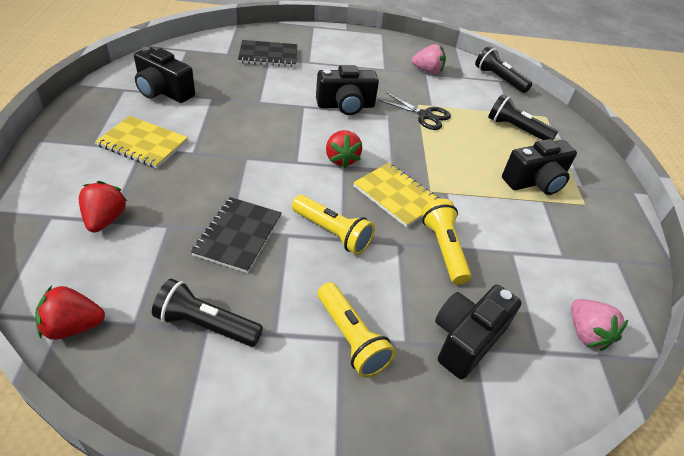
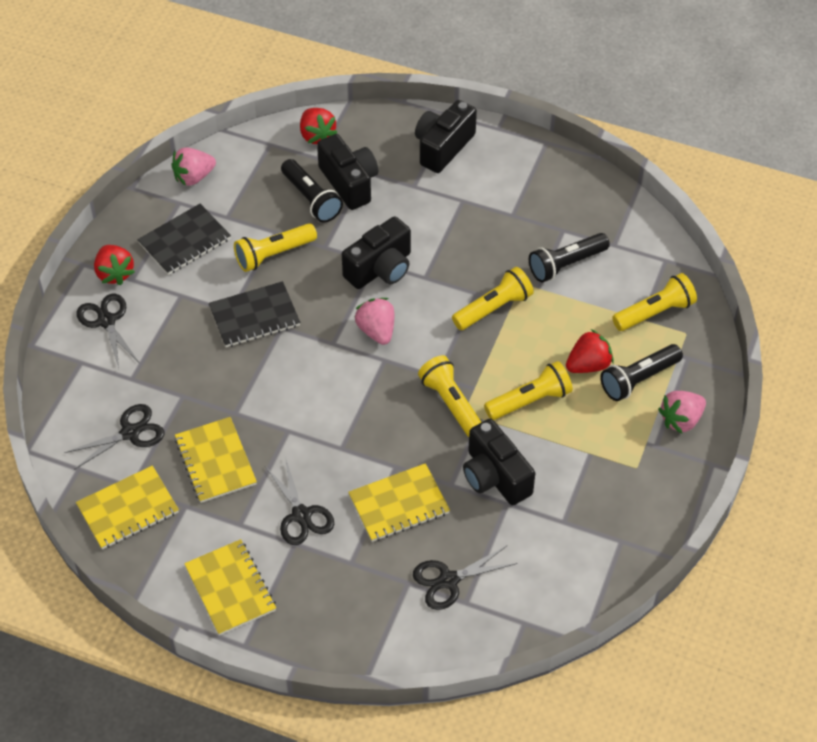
black scissors: [378,92,451,130] = 1 -> [64,404,164,470] [77,294,139,368] [265,457,334,545] [413,546,518,610] = 4
pink strawberry: [411,44,446,74] [571,299,628,351] = 2 -> [171,147,216,186] [354,298,394,345] [658,391,706,434] = 3
yellow flashlight: [292,195,375,255] [318,282,396,378] [421,199,471,285] = 3 -> [234,223,317,272] [418,355,481,437] [452,267,534,330] [484,361,573,420] [612,273,697,331] = 5
yellow notebook: [95,116,188,168] [353,163,439,227] = 2 -> [76,466,179,549] [175,417,257,503] [184,539,276,635] [348,463,450,542] = 4

